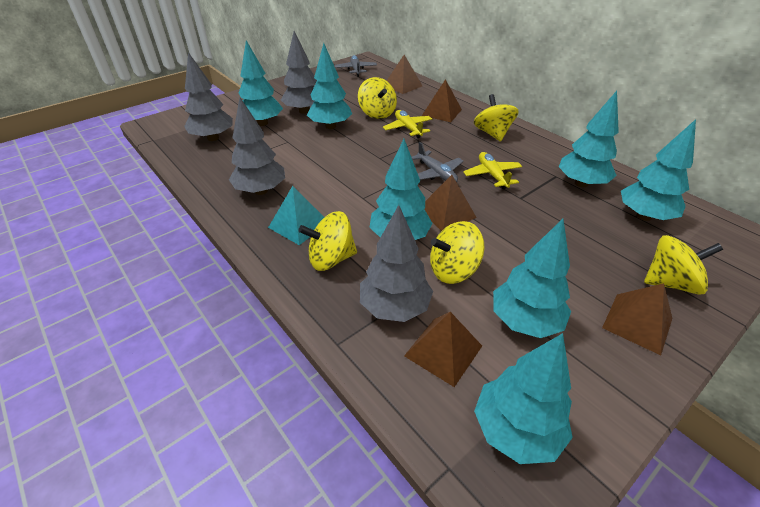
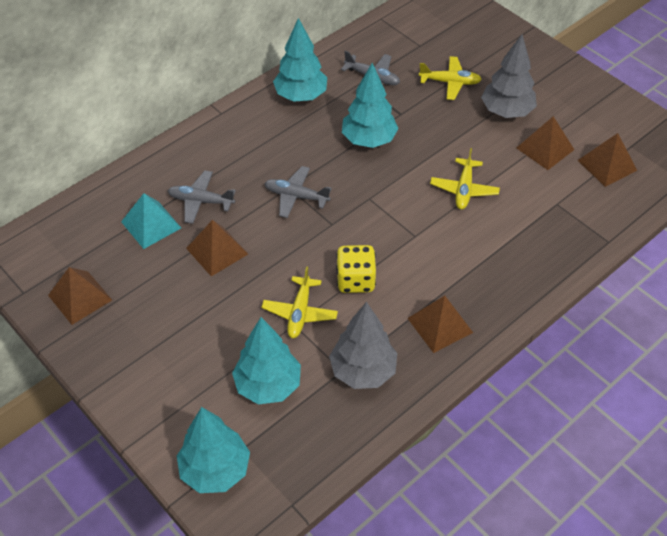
grey plane: [335,55,377,77] [411,142,464,182] = 2 -> [168,171,236,224] [264,166,332,218] [341,51,400,91] = 3
grey tree: [184,52,233,141] [229,98,285,195] [281,31,317,114] [360,205,433,322] = 4 -> [329,302,397,389] [481,34,537,118] = 2
turquoise tree: [238,40,283,126] [307,43,352,129] [369,139,433,240] [474,333,573,464] [493,219,571,338] [559,91,619,187] [621,119,696,221] = 7 -> [177,407,250,493] [232,317,301,404] [273,18,327,102] [342,63,399,148] = 4
yellow dice: none = 0 -> [336,245,376,293] = 1
yellow plane: [383,110,432,138] [463,152,522,189] = 2 -> [261,266,338,338] [419,56,482,100] [430,148,500,210] = 3
yellow spinning top: [298,211,357,271] [358,77,397,119] [430,221,484,284] [474,94,519,142] [644,235,723,295] = 5 -> none = 0

